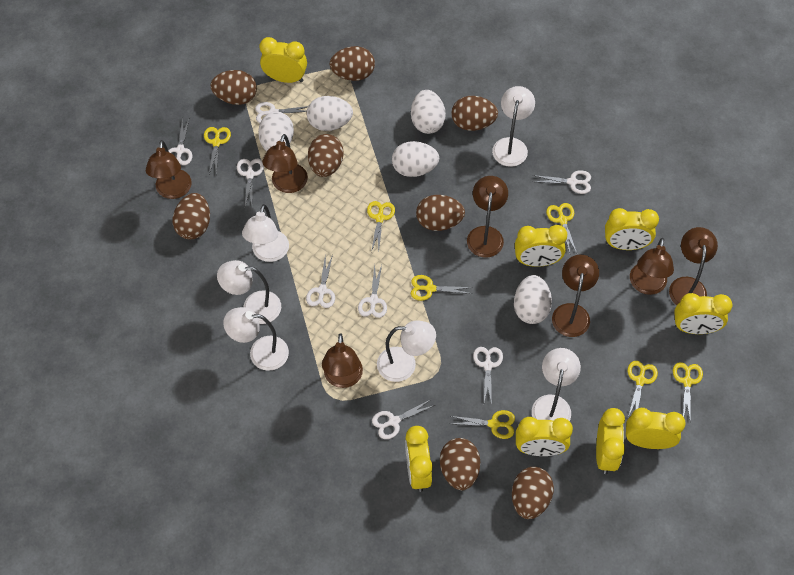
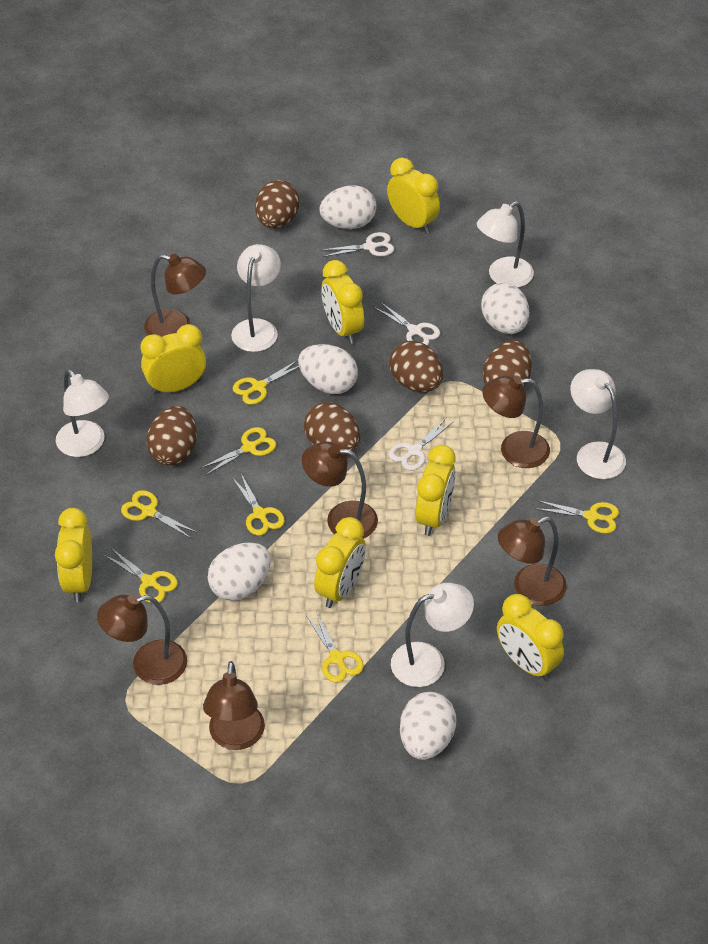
brown egg: [173,193,210,239] [211,70,257,105] [308,134,344,177] [330,46,375,81] [416,195,465,231] [440,438,480,490] [451,96,498,131] [512,467,554,519] = 8 -> [146,406,197,466] [255,180,299,229] [304,402,360,451] [389,341,443,392] [483,340,532,387] = 5
brown lamp: [146,140,192,199] [262,134,308,193] [322,333,363,388] [467,176,508,258] [552,255,599,337] [630,238,674,295] [669,227,718,305] = 7 -> [97,594,187,685] [144,254,206,337] [203,661,265,750] [302,442,378,539] [482,375,550,468] [498,517,567,606] = 6
white lamp: [217,260,281,324] [223,307,289,371] [242,204,289,262] [377,320,436,382] [492,86,535,167] [532,348,581,421] = 6 -> [56,369,109,457] [231,244,281,352] [391,583,474,687] [477,201,534,288] [570,369,626,479] = 5
white scissors: [168,118,192,165] [237,159,264,206] [255,102,308,123] [306,255,335,308] [358,265,387,318] [372,400,435,439] [473,347,503,405] [532,170,591,194] = 8 -> [323,232,394,257] [374,302,440,346] [389,418,454,471] = 3
yellow clock: [260,37,307,83] [405,426,433,492] [515,225,567,267] [516,417,573,456] [596,408,625,474] [605,208,659,250] [626,408,686,449] [674,293,732,334] = 8 -> [55,508,92,602] [140,324,206,395] [314,517,366,608] [321,260,364,344] [387,158,440,234] [415,445,456,536] [497,594,564,681] = 7

